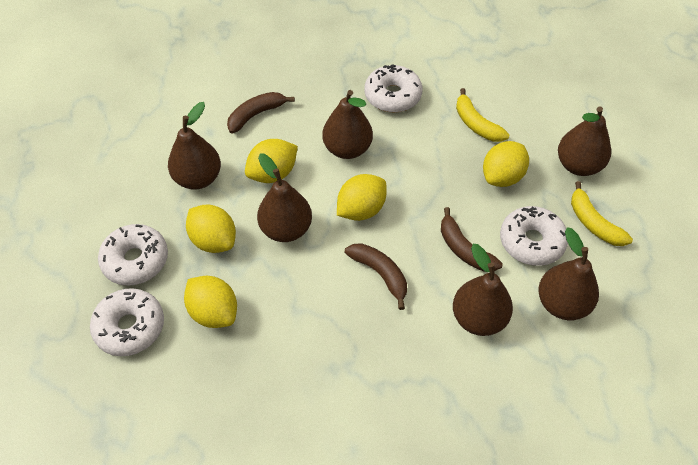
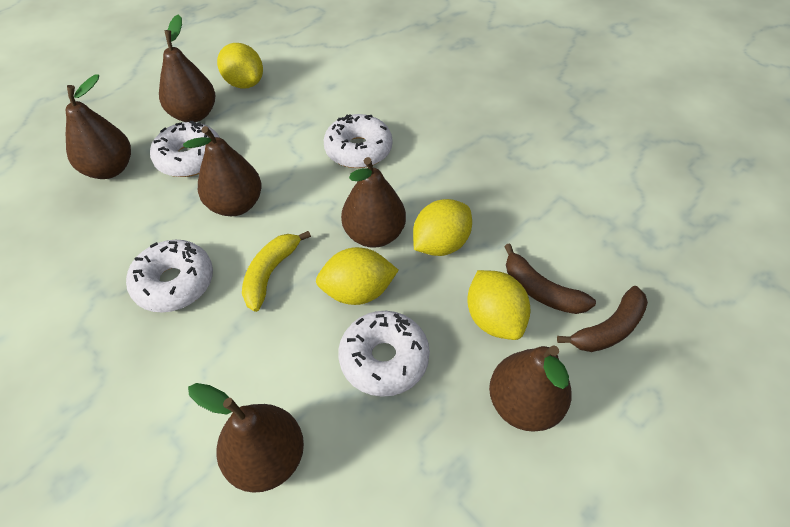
brown banana: [227,92,295,133] [345,243,407,310] [441,207,503,272] = 3 -> [504,244,596,314] [557,286,648,352] = 2
yellow banana: [456,88,510,142] [571,181,633,246] = 2 -> [242,231,311,312] = 1
yellow lemon: [184,276,237,328] [186,205,236,253] [245,139,298,183] [337,174,387,221] [483,141,529,187] = 5 -> [217,43,263,88] [316,247,399,305] [413,199,472,256] [467,270,531,340] = 4

